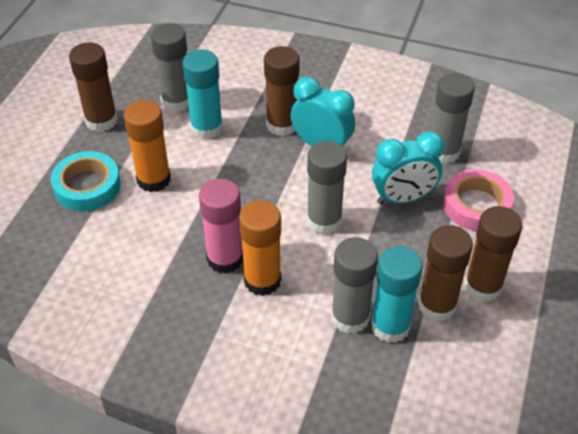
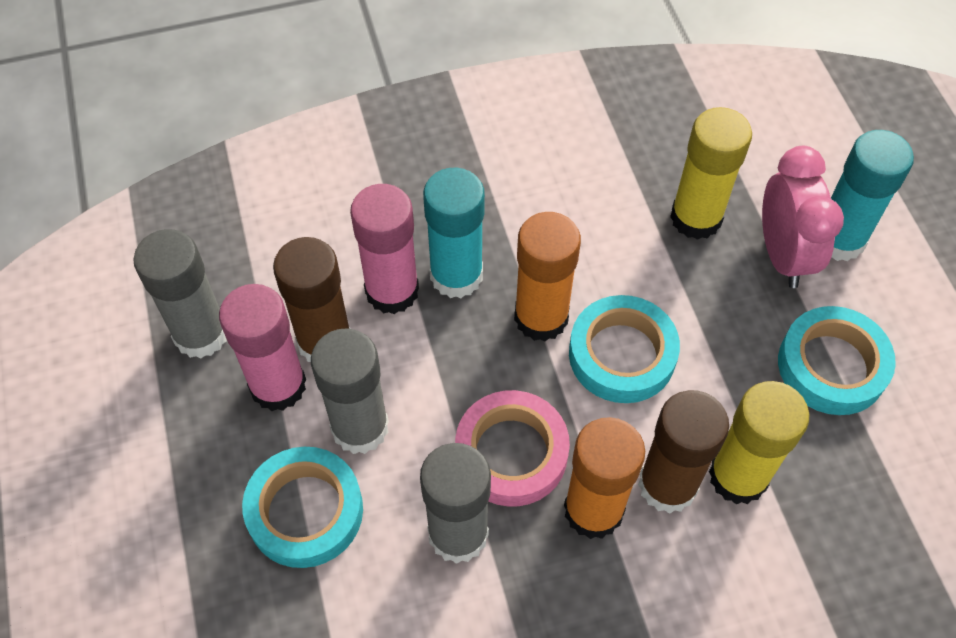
brown glue stick: [69,42,118,132] [264,46,300,136] [418,225,473,321] [464,206,523,302] = 4 -> [273,237,351,362] [638,390,729,514] = 2
grey glue stick: [151,23,189,112] [307,141,347,235] [331,237,378,334] [431,73,475,164] = 4 -> [133,229,227,359] [311,328,389,454] [420,443,491,564] = 3
pink clock: none = 0 -> [762,146,844,288] = 1
pink glue stick: [199,179,243,274] = 1 -> [219,284,306,411] [350,184,419,314] = 2
turquoise clock: [291,77,355,146] [372,131,444,204] = 2 -> none = 0
turquoise tape: [51,151,121,211] = 1 -> [242,447,363,568] [569,295,680,403] [778,306,896,415] = 3
yellow glue stick: none = 0 -> [670,107,752,240] [709,381,809,504] = 2

